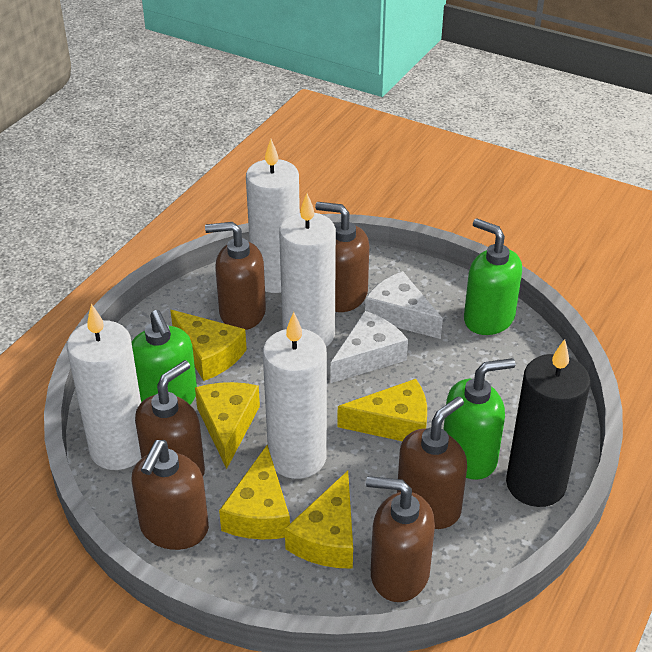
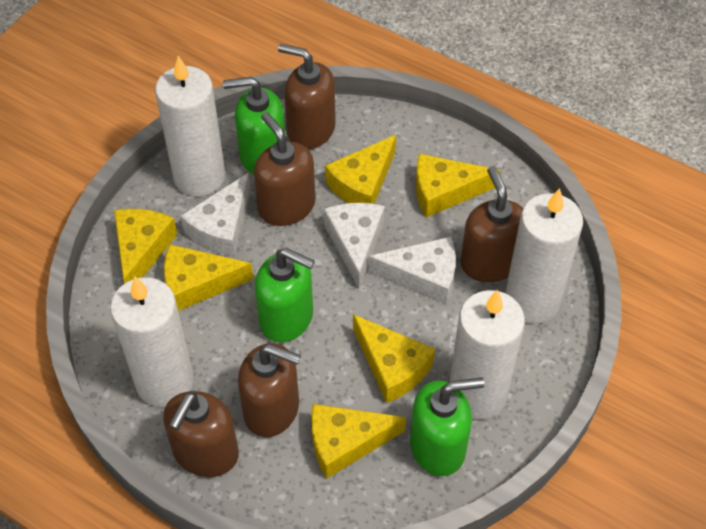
black candle: [506,339,590,507] = 1 -> none = 0
brown soap dispenser: [131,440,209,550] [135,360,205,476] [205,222,266,330] [315,202,369,312] [366,476,435,602] [397,397,467,529] = 6 -> [163,391,239,477] [238,343,301,437] [254,112,315,226] [278,44,336,149] [460,166,523,282] = 5
white cheese: [331,311,408,383] [365,271,443,339] = 2 -> [181,173,250,257] [324,203,385,288] [368,237,456,304] = 3
yellow cheese: [170,310,247,381] [195,382,260,469] [219,445,290,539] [285,471,353,569] [337,379,427,441] = 5 -> [114,209,177,284] [164,244,254,311] [311,404,406,479] [325,135,396,204] [353,314,435,403] [416,154,500,218] = 6

